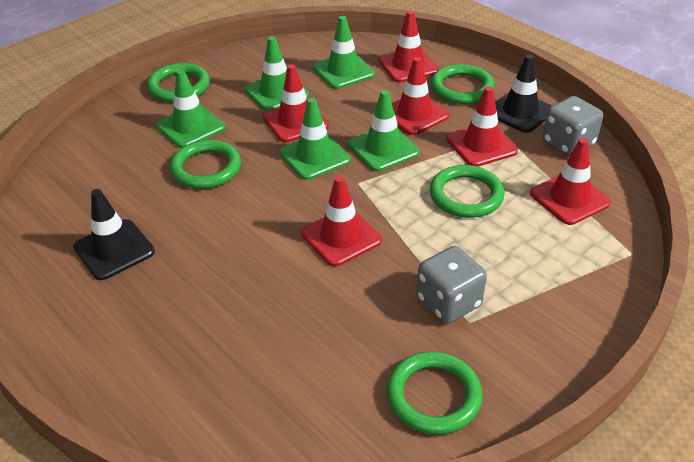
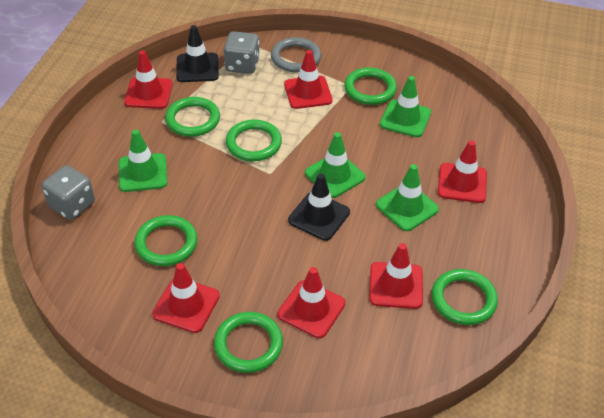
green ring: [147,63,210,102] [170,140,241,189] [387,351,482,435] [430,165,505,218] [431,64,494,104] = 5 -> [134,215,198,266] [165,97,220,137] [214,312,283,373] [226,120,282,161] [344,67,397,105] [432,269,498,325] = 6
green traffic cone: [156,69,225,148] [245,36,309,111] [279,98,351,180] [313,16,375,89] [348,90,419,171] = 5 -> [119,130,167,192] [305,132,366,198] [376,164,439,231] [380,76,431,137] = 4
grey ring: none = 0 -> [271,37,321,72] = 1

